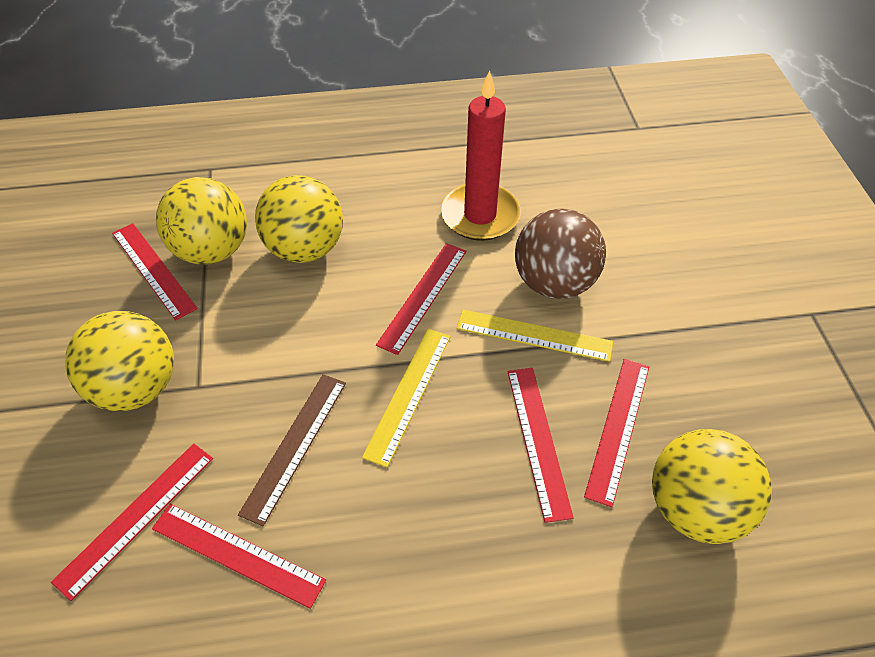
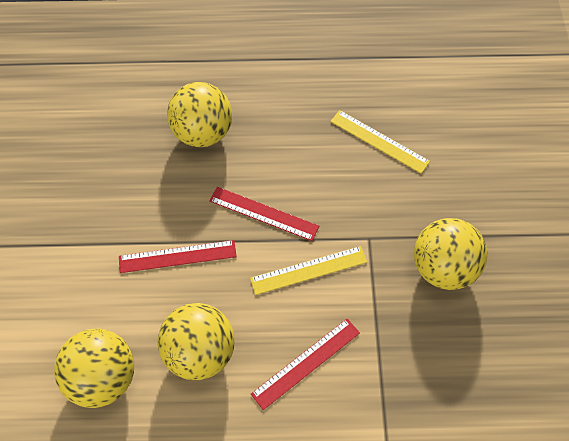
brown ball: [515,209,606,299] = 1 -> none = 0
brown ruler: [238,374,346,526] = 1 -> none = 0
red candle: [441,70,521,241] = 1 -> none = 0
red ruler: [51,443,213,601] [112,223,198,320] [152,504,326,609] [376,243,467,355] [508,368,574,523] [584,359,649,507] = 6 -> [119,240,237,273] [209,187,319,241] [251,319,360,410] = 3

